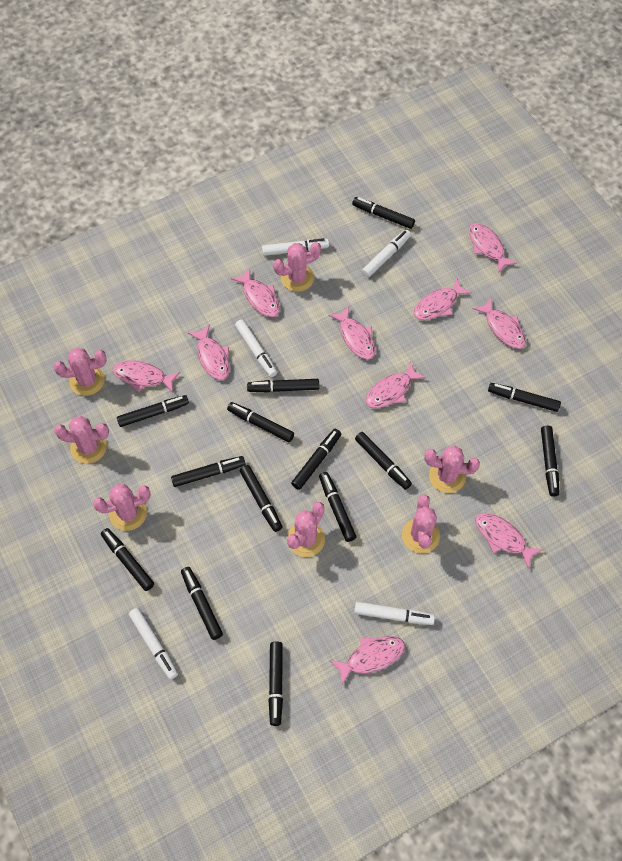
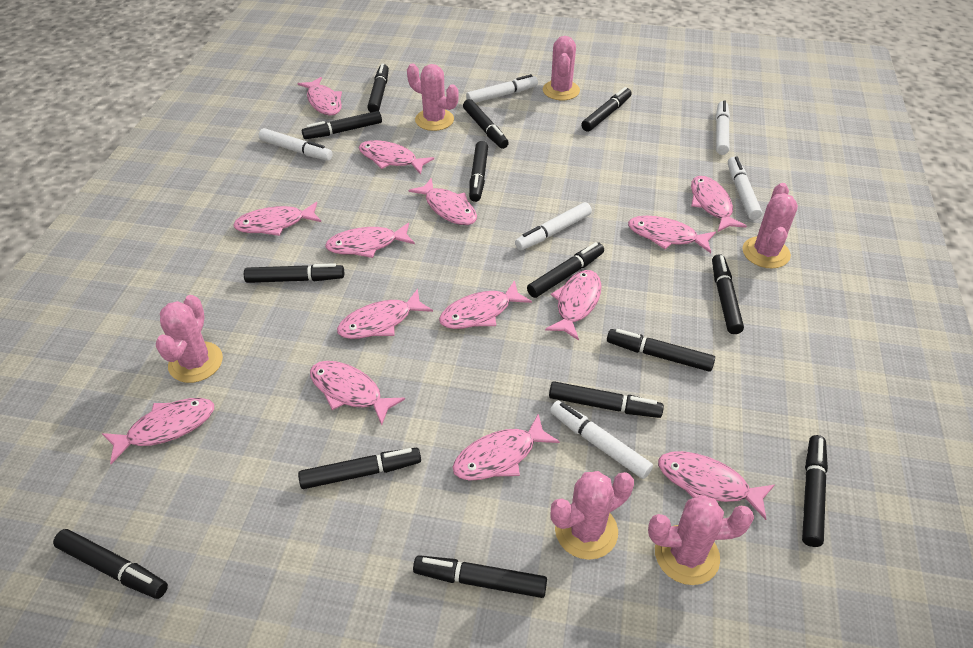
pink cactus: [53,348,107,396] [54,416,109,464] [93,484,151,531] [273,242,321,292] [287,502,325,557] [402,495,440,553] [424,446,480,493] = 7 -> [156,295,223,383] [407,64,459,131] [543,36,580,100] [550,471,634,560] [648,495,754,585] [743,183,798,269] = 6
pink fish: [113,360,180,393] [188,324,230,380] [231,268,280,317] [329,306,376,360] [330,636,405,686] [366,361,426,408] [414,277,472,320] [469,223,517,273] [473,298,526,349] [475,513,543,568] = 10 -> [102,398,214,464] [233,202,321,236] [298,77,342,115] [310,361,405,425] [325,222,415,258] [337,289,433,339] [359,140,434,175] [408,178,477,225] [439,280,532,329] [452,414,560,480] [545,270,601,340] [628,216,716,253] [658,451,775,520] [691,176,747,232] = 14
white marker: [128,608,178,680] [235,319,277,377] [262,238,329,256] [354,602,435,625] [362,230,411,277] = 5 -> [259,128,333,161] [466,74,538,103] [515,202,592,250] [550,401,653,479] [716,101,730,155] [728,157,762,220] = 6

